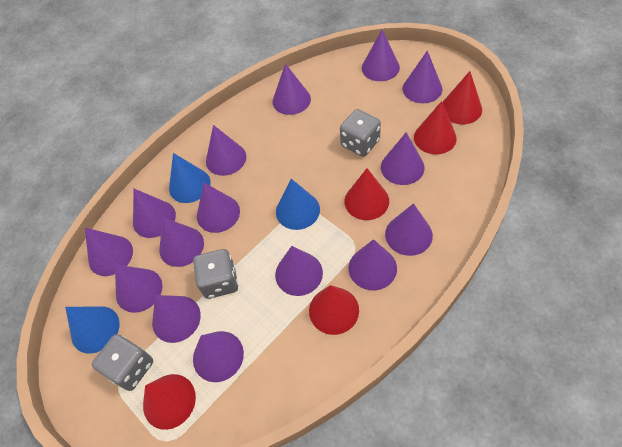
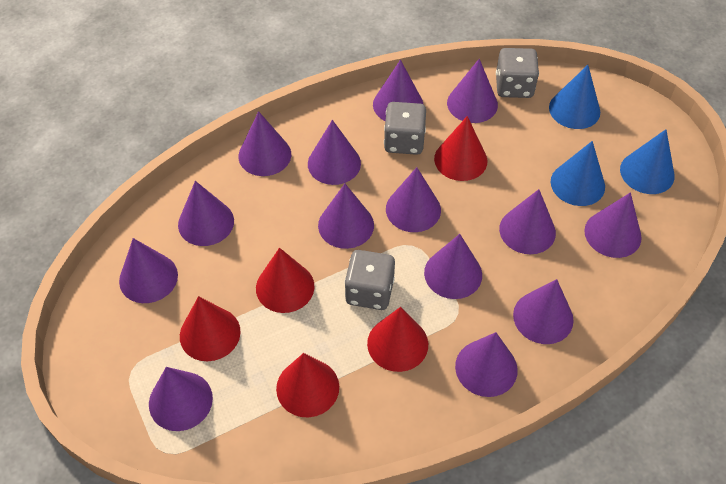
purple cone: [85,228,133,276] [115,264,163,313] [133,189,176,238] [152,295,201,343] [159,217,204,267] [193,331,244,382] [197,183,240,233] [206,125,246,176] [273,63,311,115] [275,246,323,296] [349,239,397,290] [362,30,400,81] [381,132,425,185] [385,203,433,256] [403,50,442,103] = 15 -> [119,238,178,303] [149,367,213,431] [178,181,234,246] [239,111,291,176] [308,120,361,185] [318,184,374,249] [373,60,423,121] [386,167,441,232] [424,234,482,299] [447,59,498,123] [455,332,518,397] [499,189,556,254] [513,279,574,344] [584,192,642,258] = 14

